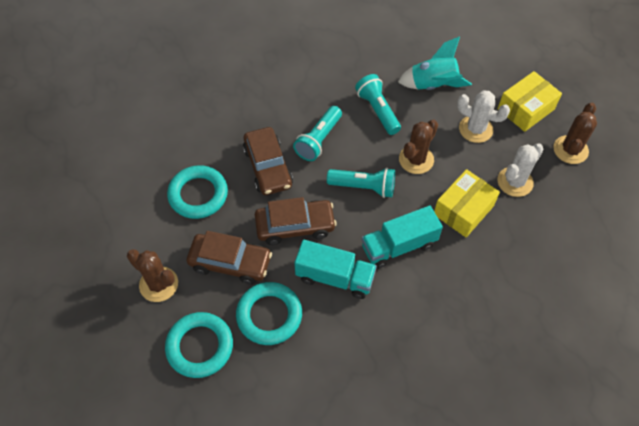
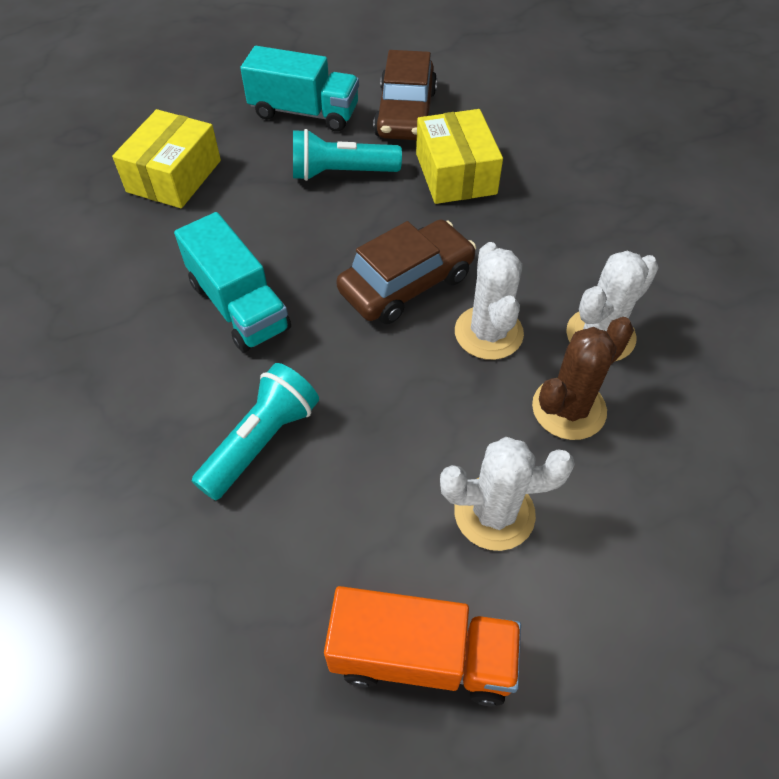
brown cactus: [127,249,178,302] [399,120,438,174] [553,103,597,164] = 3 -> [532,317,634,440] = 1
brown car: [187,231,272,285] [243,127,293,195] [255,197,337,245] = 3 -> [336,219,476,324] [373,50,437,140] = 2
orange truck: none = 0 -> [324,586,521,706] = 1
turquoise flashlight: [293,106,342,161] [327,168,395,198] [355,74,401,135] = 3 -> [192,363,319,500] [293,129,402,181] = 2
turquoise ring: [165,312,233,378] [167,165,228,219] [236,282,302,345] = 3 -> none = 0
turquoise rocket: [398,36,472,90] = 1 -> none = 0
white cactus: [457,90,510,143] [497,143,544,197] = 2 -> [440,437,575,551] [455,242,524,360] [566,251,659,361] = 3

